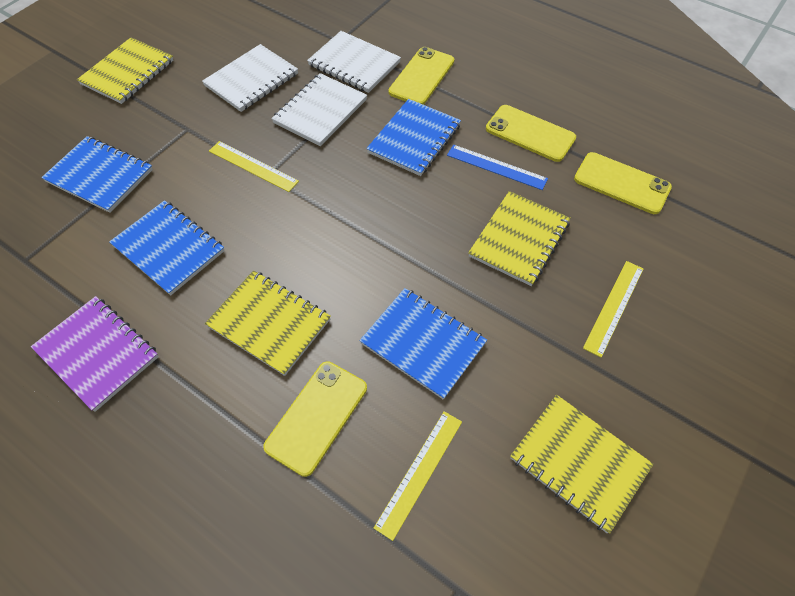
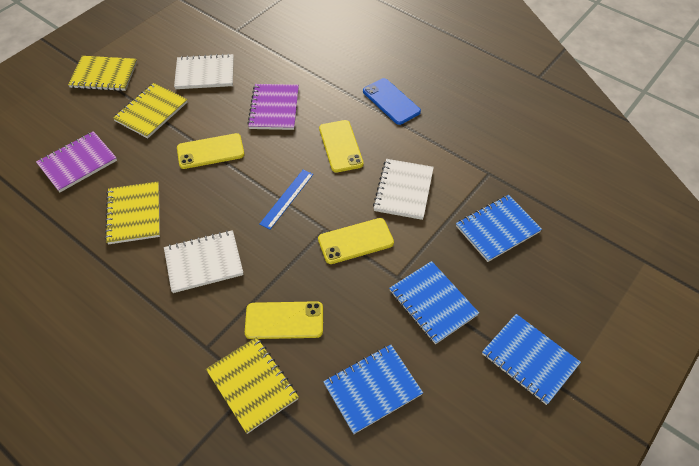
blue phone: none = 0 -> [363,78,421,125] = 1
purple notebook: [31,296,159,412] = 1 -> [36,131,117,192] [247,84,299,130] = 2
yellow ruler: [209,141,299,192] [374,411,462,541] [583,261,644,357] = 3 -> none = 0

